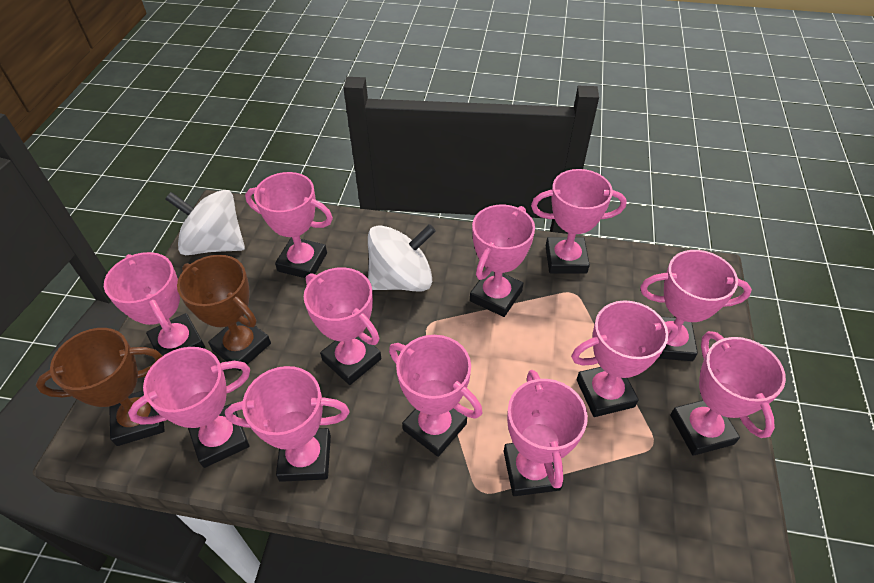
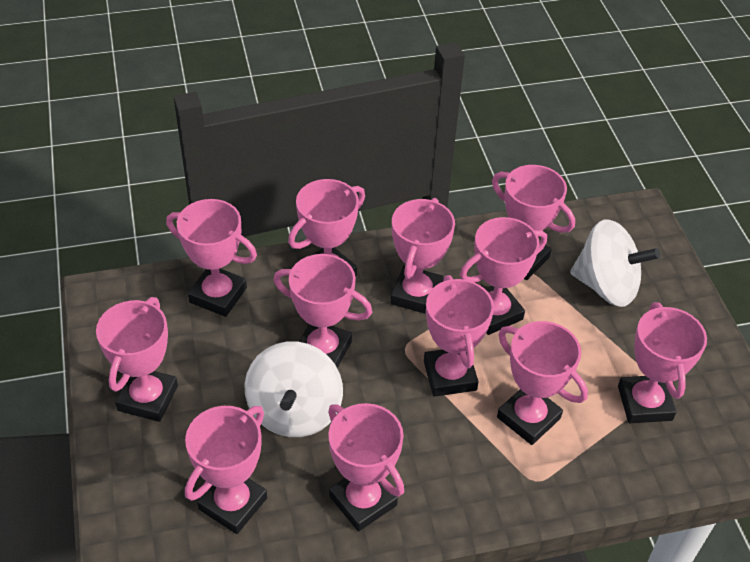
brown trophy: [36,328,165,446] [177,255,271,371] = 2 -> none = 0

